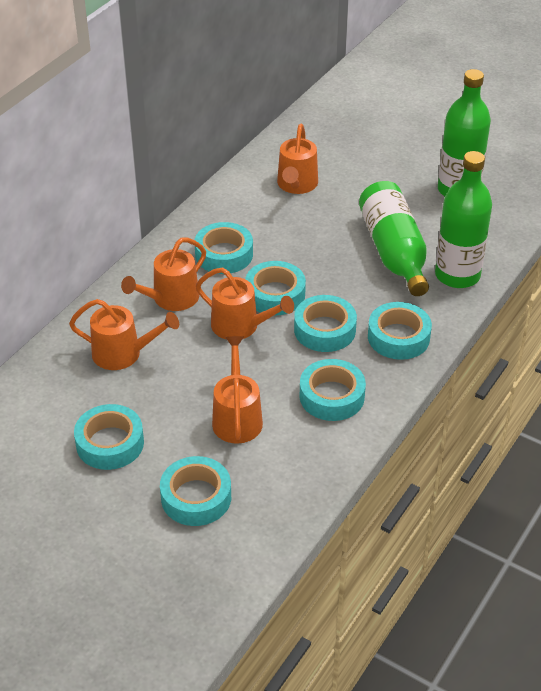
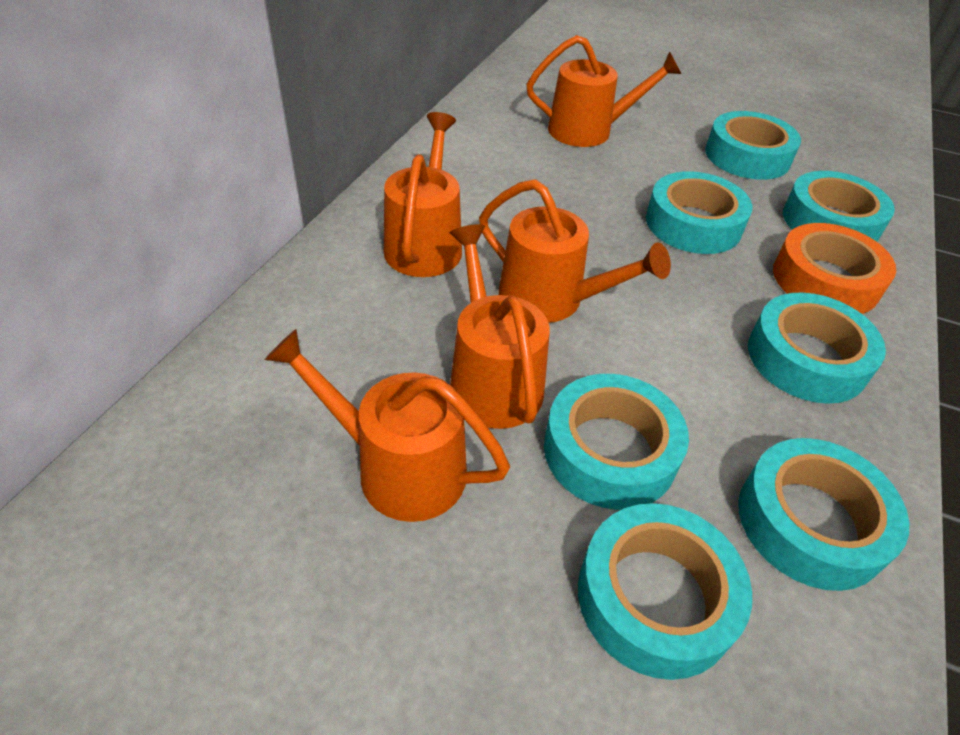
green bottle: [359,181,429,296] [435,151,492,288] [438,69,491,196] = 3 -> none = 0
orange tape: none = 0 -> [773,223,896,314] = 1

